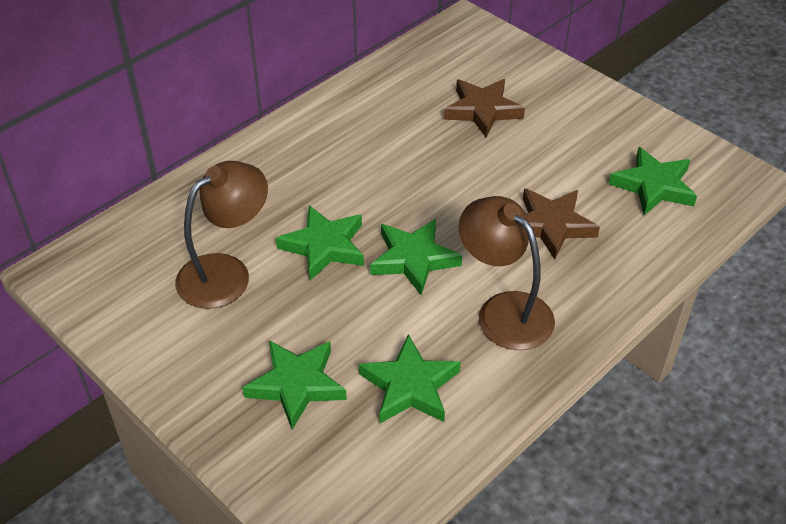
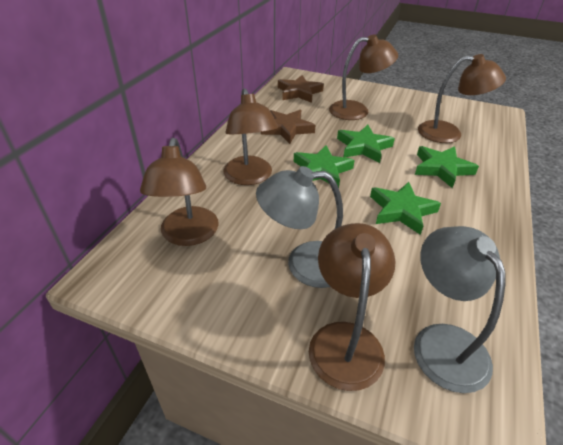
brown lamp: [175,161,268,309] [459,196,555,350] = 2 -> [140,138,219,246] [223,88,278,185] [309,223,396,391] [329,34,398,120] [418,54,506,143] = 5
green star: [243,340,347,430] [276,205,364,281] [359,334,461,423] [370,219,462,295] [609,147,697,215] = 5 -> [294,145,355,188] [337,125,395,163] [370,182,441,235] [415,146,479,188] = 4
grey lamp: none = 0 -> [256,166,343,288] [414,226,505,393] = 2

